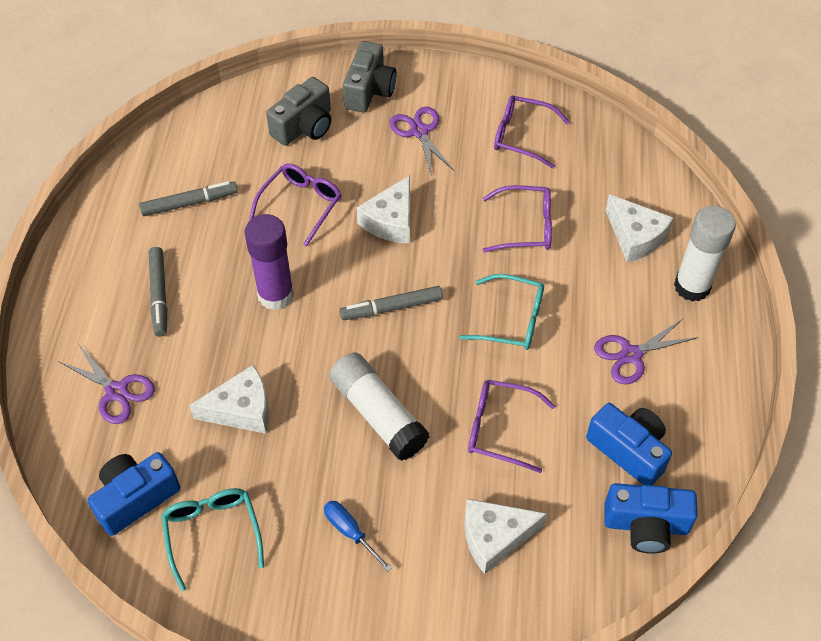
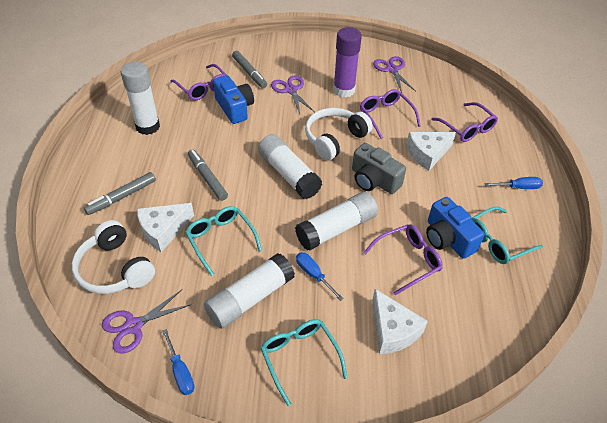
blue camera: [88,452,180,536] [586,403,672,485] [604,483,697,554] = 3 -> [213,75,254,124] [426,197,485,259] = 2
blue screwdriver: [324,501,392,572] = 1 -> [162,329,194,395] [296,252,344,301] [484,177,543,189] = 3
grey camera: [266,77,331,146] [343,41,396,112] = 2 -> [352,143,406,194] = 1
turquoise glasses: [161,488,264,591] [459,274,544,350] = 2 -> [185,206,262,276] [260,319,348,406] [471,207,543,264] = 3
white cheese: [189,365,269,434] [356,175,410,244] [464,499,547,574] [605,194,674,262] = 4 -> [137,203,194,252] [372,289,428,354] [406,132,456,171] = 3
white glue stick: [329,352,429,461] [674,206,736,301] = 2 -> [121,61,160,135] [204,253,295,329] [258,134,322,199] [295,192,378,251] = 4
white headphones: none = 0 -> [72,220,155,294] [305,108,373,161] = 2

